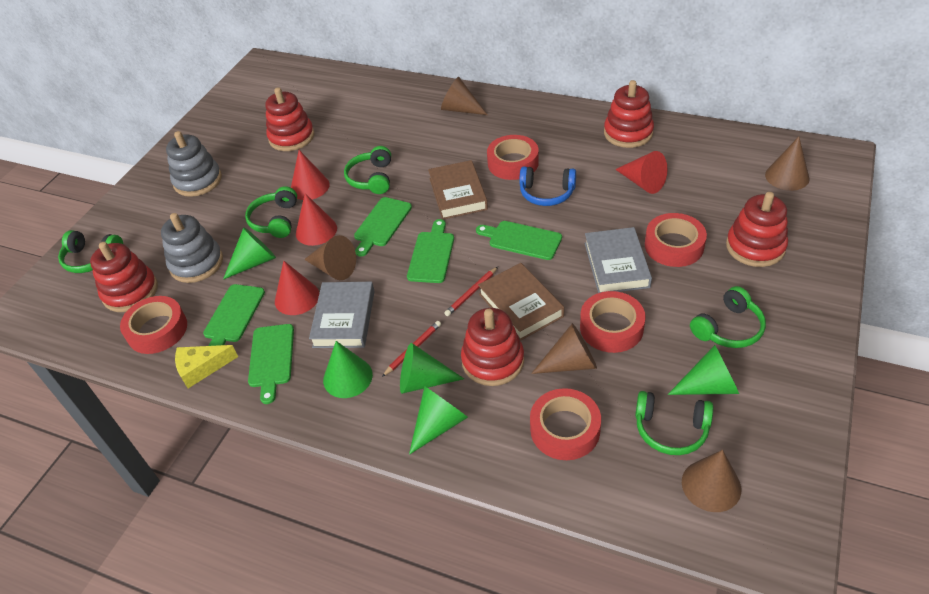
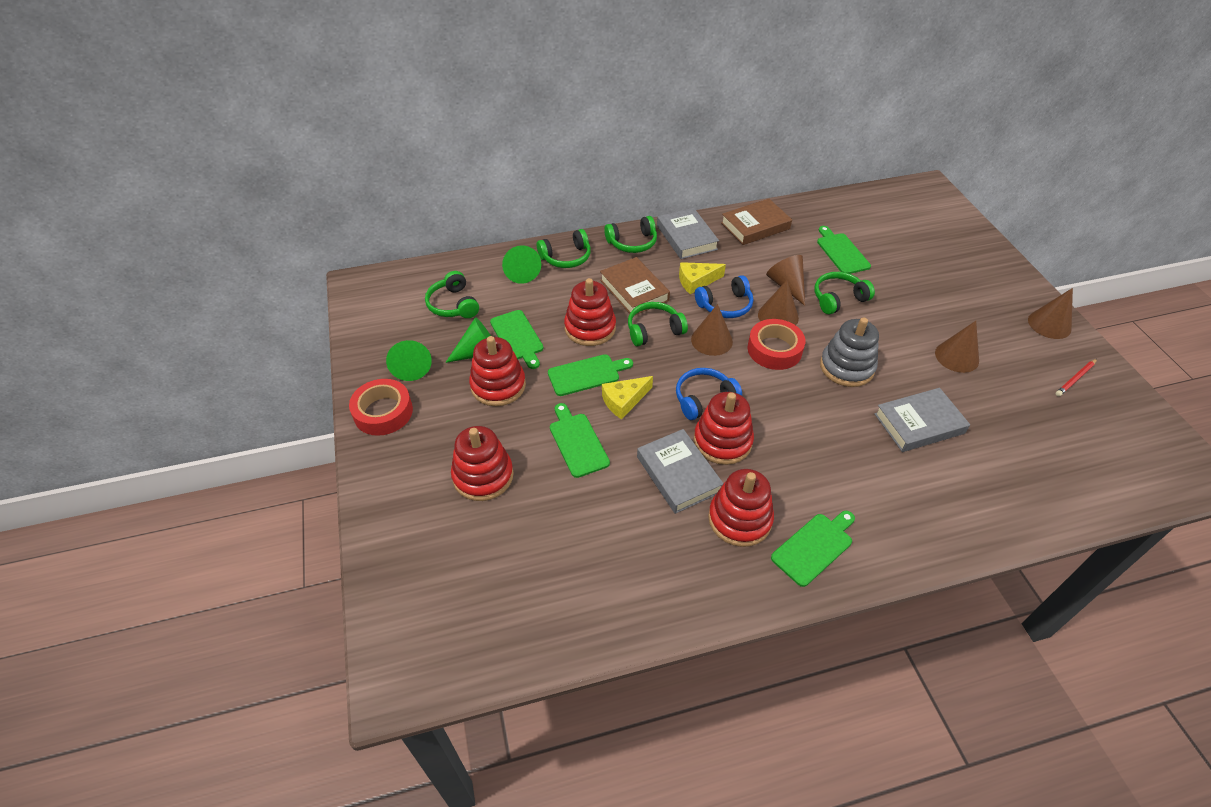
blue headphones: [519,166,576,206] = 1 -> [676,368,742,420] [695,275,753,318] = 2
green cone: [223,227,276,280] [323,341,373,398] [400,343,464,394] [409,386,468,455] [668,345,739,395] = 5 -> [386,340,432,381] [445,317,491,363] [502,245,541,284] = 3
grey book: [309,282,375,348] [585,227,652,293] = 2 -> [637,429,724,514] [657,208,719,259] [874,388,970,452] = 3
grey stacking toy: [161,213,223,283] [166,131,222,197] = 2 -> [820,317,879,387] = 1
red cone: [275,261,319,315] [291,150,330,200] [296,193,337,246] [615,151,668,194] = 4 -> none = 0
red pencil: [382,321,441,377] [444,267,498,316] = 2 -> [1055,359,1097,396] = 1
red tape: [120,296,187,354] [487,135,539,180] [530,388,601,460] [580,291,645,353] [645,213,707,267] = 5 -> [349,379,413,436] [748,319,806,370] = 2
yellow cheese: [175,345,238,388] = 1 -> [602,376,653,420] [679,262,726,294] = 2

